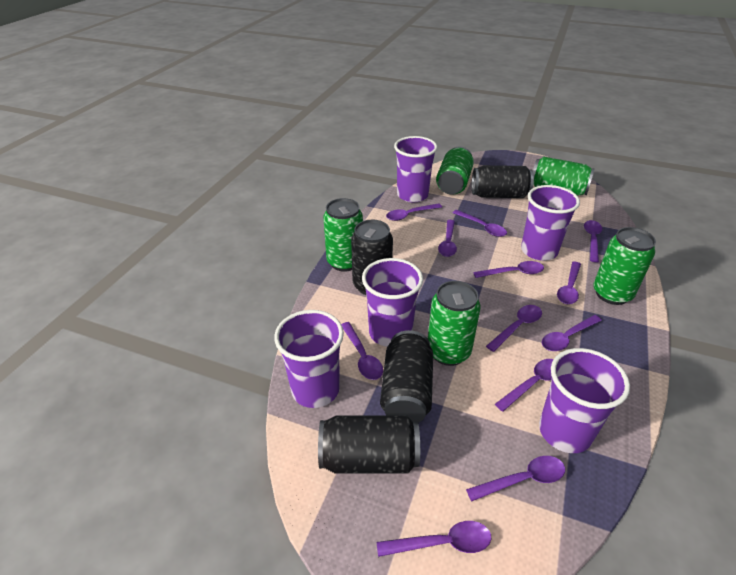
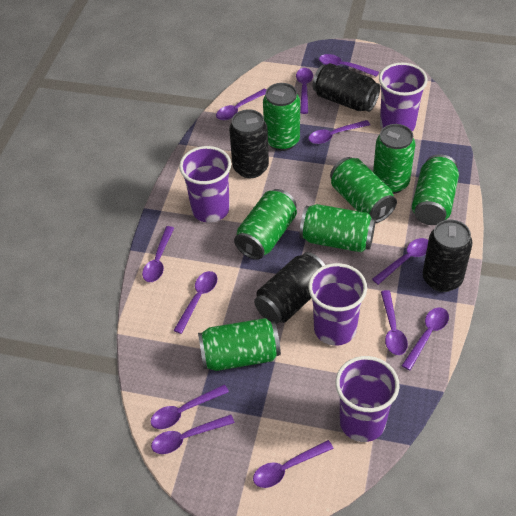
green can: [323,198,363,272] [428,281,481,366] [436,146,474,194] [533,157,594,196] [594,227,656,305] = 5 -> [198,318,281,371] [234,189,297,260] [263,83,300,151] [300,204,376,252] [330,157,397,223] [373,124,415,194] [412,154,459,225] = 7
purple cup: [274,310,344,408] [362,258,423,347] [394,136,437,202] [521,185,580,261] [539,348,630,453] = 5 -> [179,146,231,223] [308,263,367,346] [335,356,400,442] [379,63,428,131] = 4

